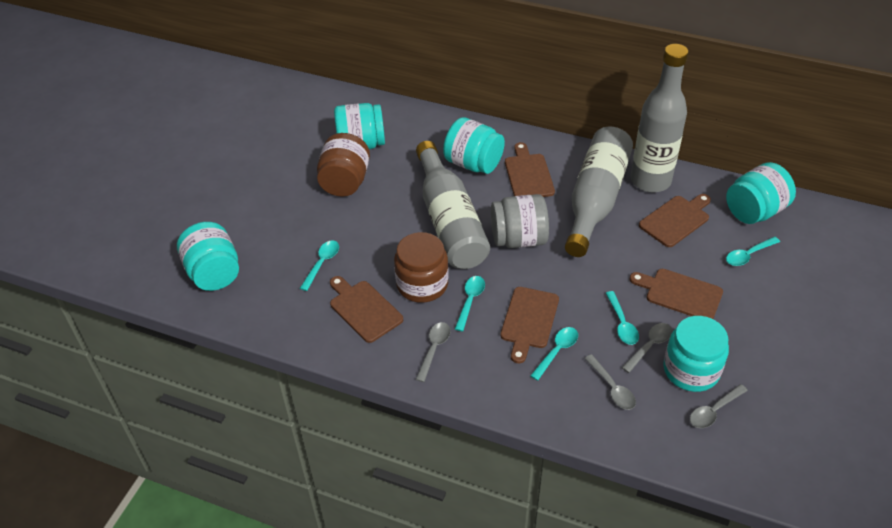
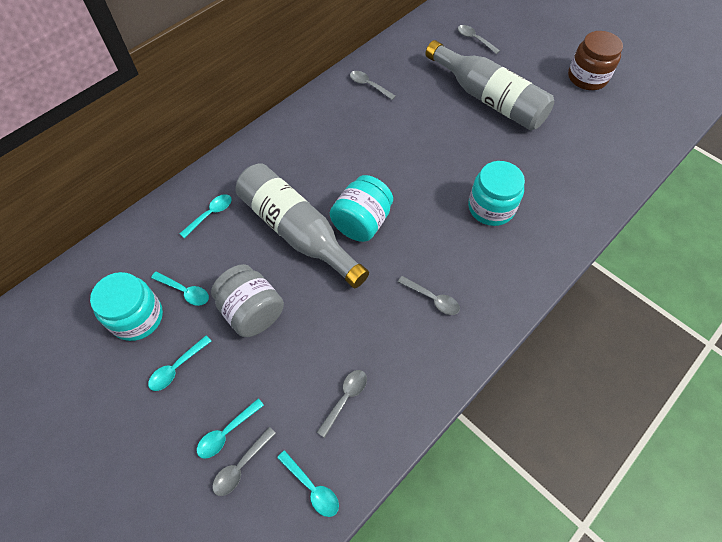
brown cutting board: [330,276,403,343] [501,287,559,363] [505,142,555,197] [629,269,723,319] [639,194,711,247] = 5 -> none = 0
brown jar: [317,133,370,197] [394,232,449,303] = 2 -> [568,31,623,90] = 1
grey bottle: [416,141,490,269] [565,127,633,257] [631,44,688,192] = 3 -> [236,163,369,288] [425,40,554,130] = 2
grey spoon: [415,322,450,382] [584,354,636,410] [622,323,672,373] [690,384,748,428] = 4 -> [212,427,276,496] [317,370,367,438] [350,71,396,100] [398,276,460,315] [458,25,500,54] = 5
turquoise jar: [177,222,239,291] [334,103,385,149] [443,117,505,174] [663,316,729,392] [726,162,796,224] = 5 -> [90,272,163,341] [330,175,393,242] [468,161,525,226] = 3

